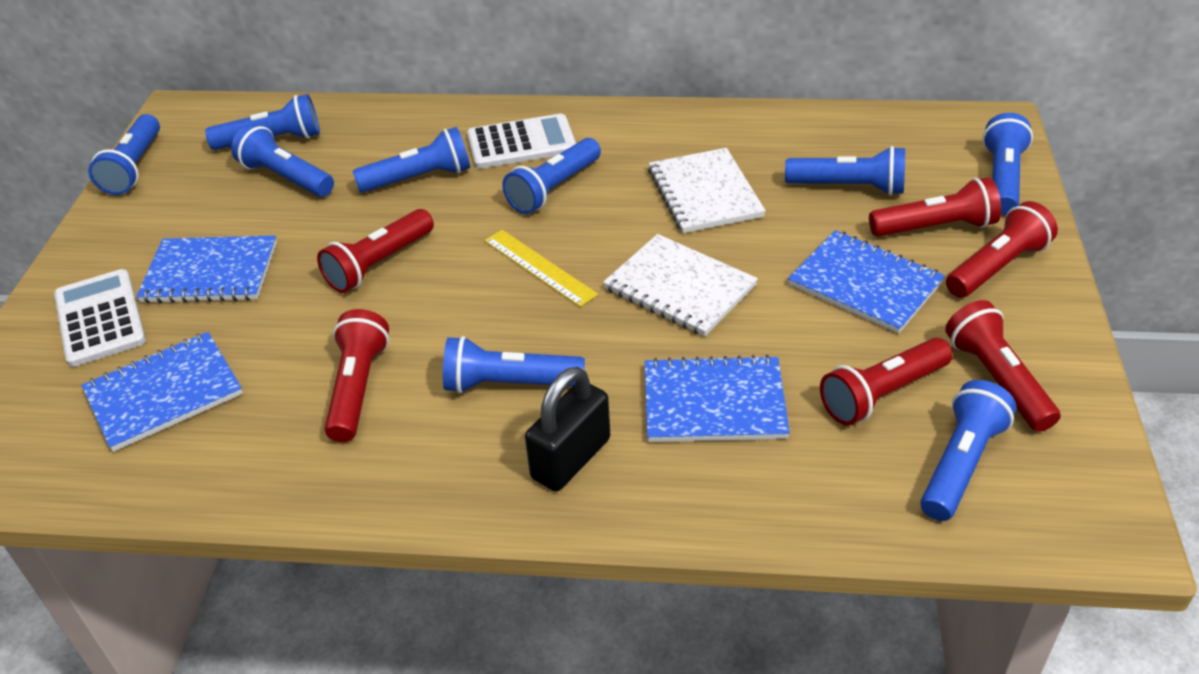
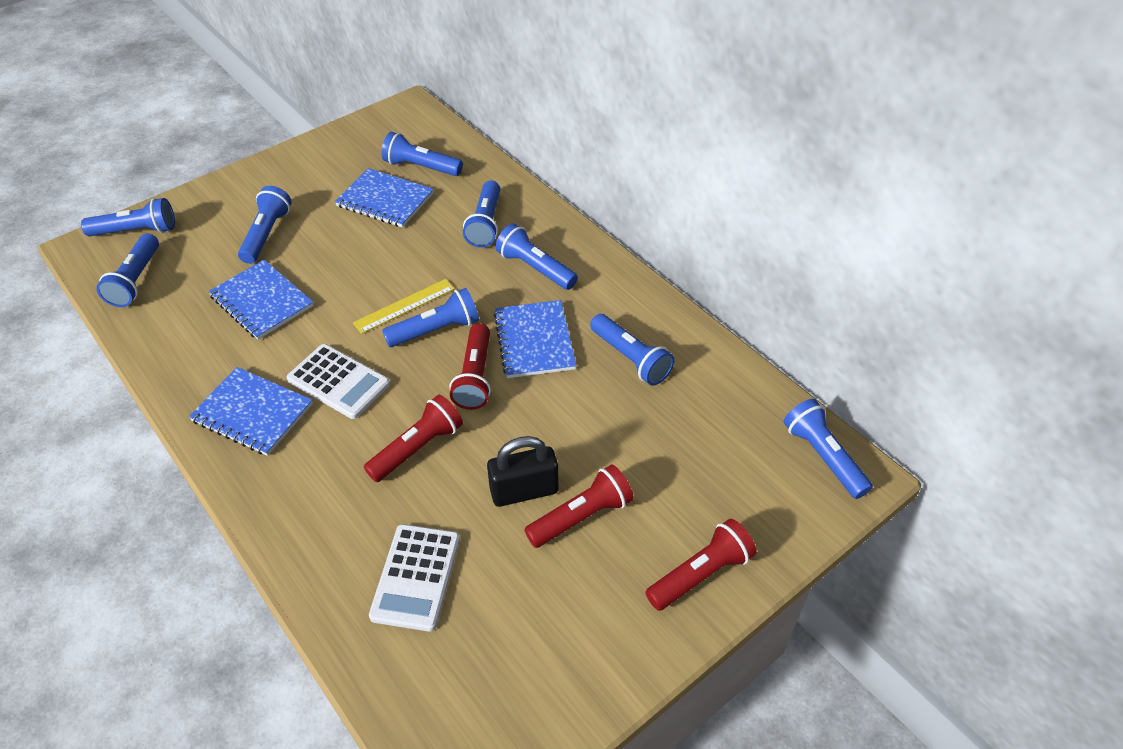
red flashlight: [317,209,434,293] [324,309,389,442] [820,338,953,425] [869,177,1001,237] [945,300,1061,432] [946,201,1058,298] = 6 -> [364,395,463,482] [450,323,491,410] [524,464,634,548] [645,519,756,611] = 4
white notebook: [603,234,758,336] [648,148,766,233] = 2 -> none = 0

